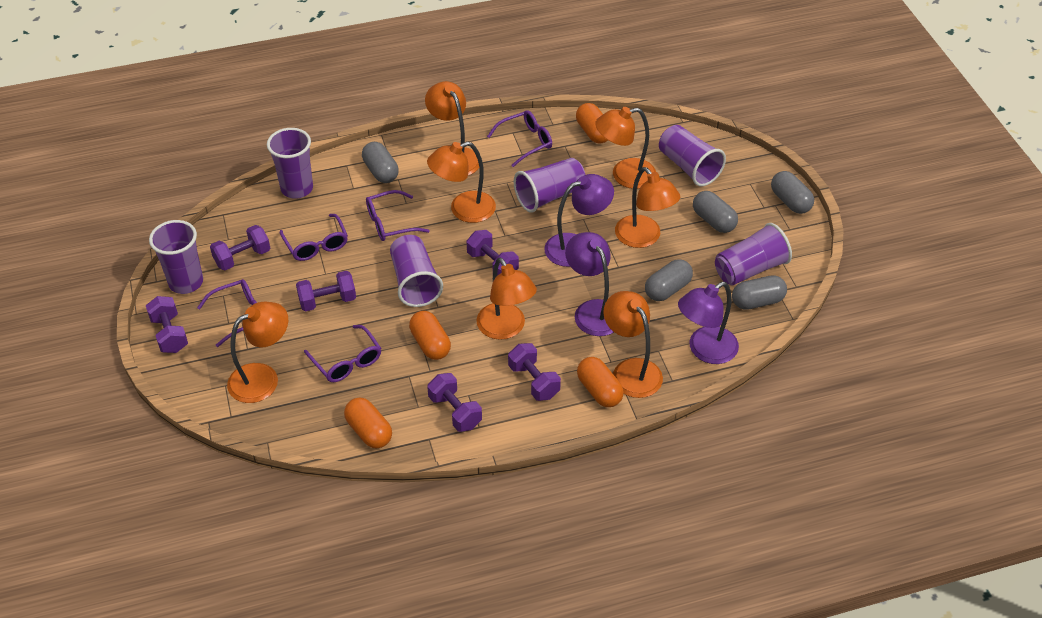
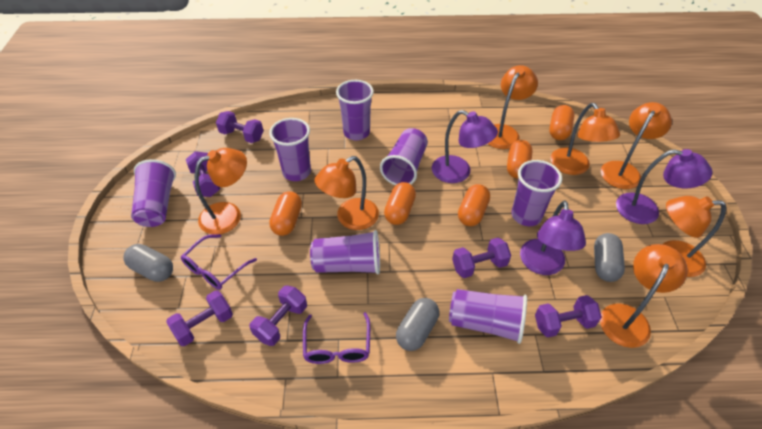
grey capsule: [362,142,399,183] [645,259,693,301] [693,191,738,233] [732,275,787,310] [771,171,814,214] = 5 -> [123,244,173,282] [396,298,439,351] [594,233,625,282] = 3
orange capsule: [344,398,392,448] [409,311,451,360] [576,103,608,144] [577,357,624,407] = 4 -> [269,191,302,236] [384,182,416,225] [458,184,490,226] [507,140,533,179] [549,105,575,140] = 5
purple cup: [149,220,203,294] [267,128,313,199] [390,235,443,307] [514,158,586,212] [659,125,726,186] [715,223,792,285] = 6 -> [131,159,176,227] [269,118,311,181] [310,230,380,275] [336,80,374,140] [380,128,428,185] [449,289,527,344] [511,160,562,226] = 7
purple glasses: [197,279,257,347] [280,214,348,261] [304,325,381,382] [366,190,430,241] [487,110,552,167] = 5 -> [181,234,257,290] [303,312,370,364] = 2

